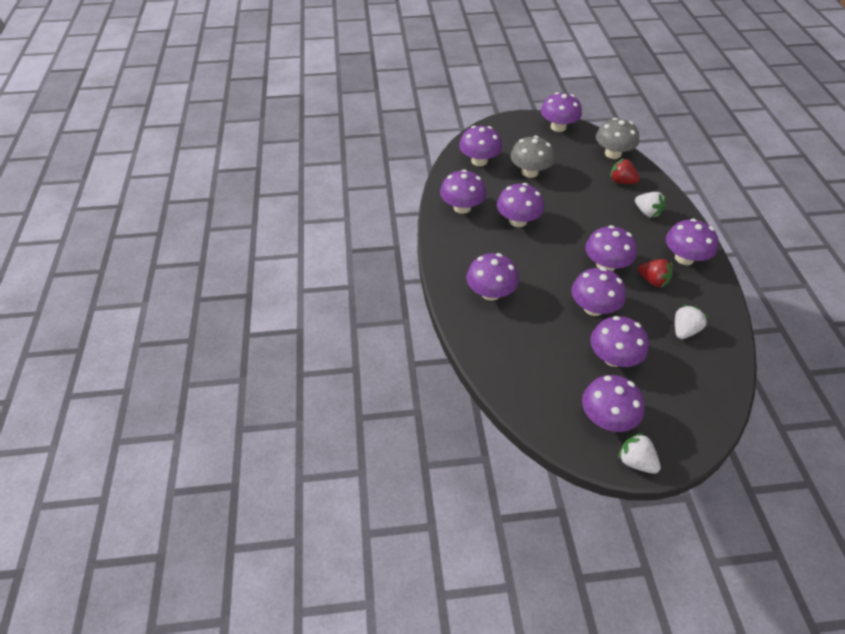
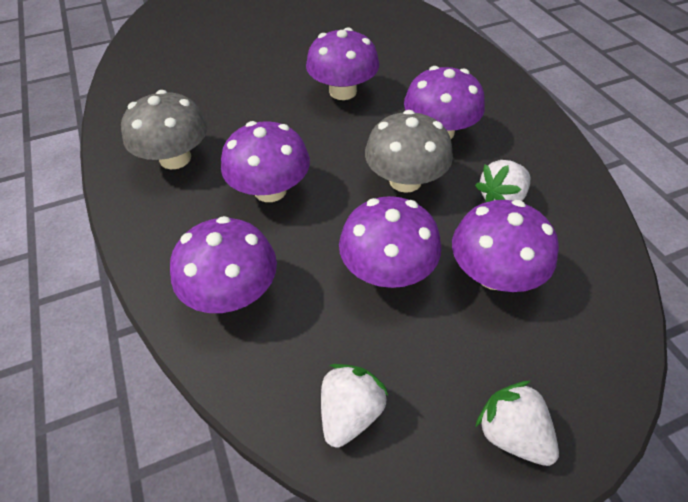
purple mushroom: [440,169,486,214] [459,126,502,166] [466,253,519,301] [497,183,544,227] [541,92,582,132] [571,267,626,316] [582,375,645,432] [585,225,637,271] [591,316,649,367] [666,219,718,265] = 10 -> [170,216,277,313] [221,121,310,202] [306,27,379,100] [339,196,441,288] [404,66,485,139] [452,200,559,292] = 6
red strawberry: [610,158,640,184] [638,259,673,288] = 2 -> none = 0

